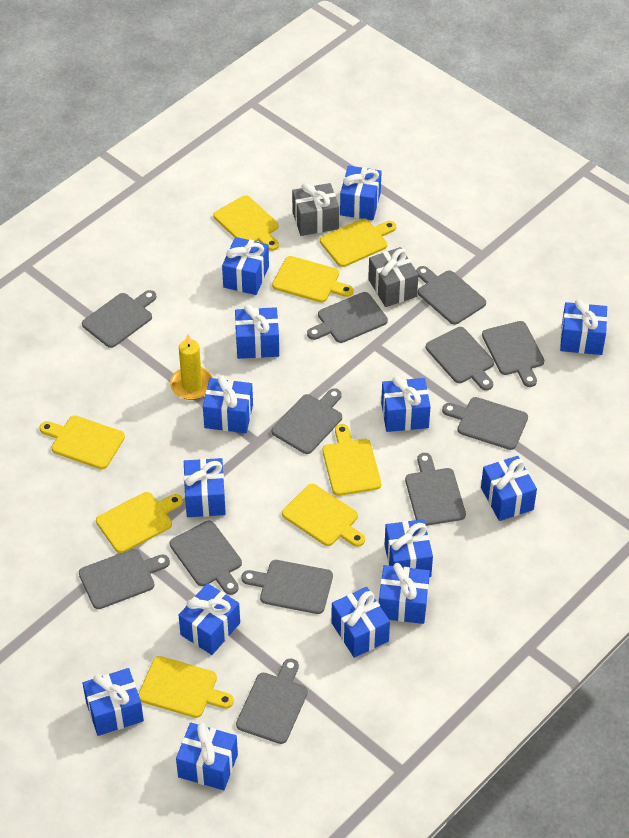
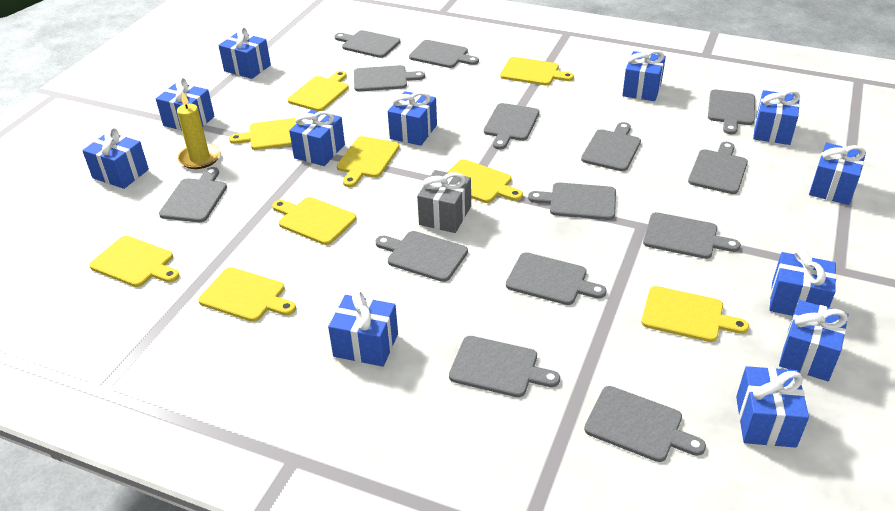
blue gift: [83,668,144,736] [176,723,238,790] [179,583,240,655] [184,458,226,517] [203,375,253,433] [222,237,269,295] [235,304,279,359] [331,587,390,658] [340,166,382,220] [379,563,430,624] [381,376,431,432] [385,519,433,577] [481,456,537,521] [560,299,607,355] = 14 -> [82,128,149,189] [156,78,215,130] [218,27,271,79] [289,110,345,166] [328,291,398,367] [388,91,437,146] [622,50,666,101] [736,366,809,448] [753,90,800,145] [769,248,837,316] [779,300,849,381] [809,143,866,205] = 12
grey cutting board: [79,549,170,609] [82,290,156,348] [170,521,242,595] [236,658,308,744] [241,560,333,614] [272,388,342,454] [307,292,388,343] [405,453,466,526] [416,266,486,325] [426,327,494,391] [442,397,528,450] [482,321,544,387] = 12 -> [159,167,227,222] [334,30,400,58] [354,65,425,92] [375,231,468,282] [409,40,479,68] [449,336,560,397] [484,103,539,149] [506,252,606,305] [528,182,616,220] [581,122,641,171] [584,386,706,462] [643,212,741,259] [688,142,748,194] [708,89,755,134] = 14
grey gift: [292,183,339,236] [368,247,418,307] = 2 -> [417,170,471,233] = 1
yellow cutting board: [40,416,125,469] [96,492,183,553] [138,656,234,718] [213,195,279,251] [272,256,354,303] [282,484,365,547] [320,218,396,267] [322,424,381,496] = 8 -> [89,236,179,287] [198,267,296,322] [229,118,296,150] [272,197,356,245] [288,71,349,111] [337,136,400,187] [447,159,523,203] [500,57,574,86] [641,286,749,342] = 9

